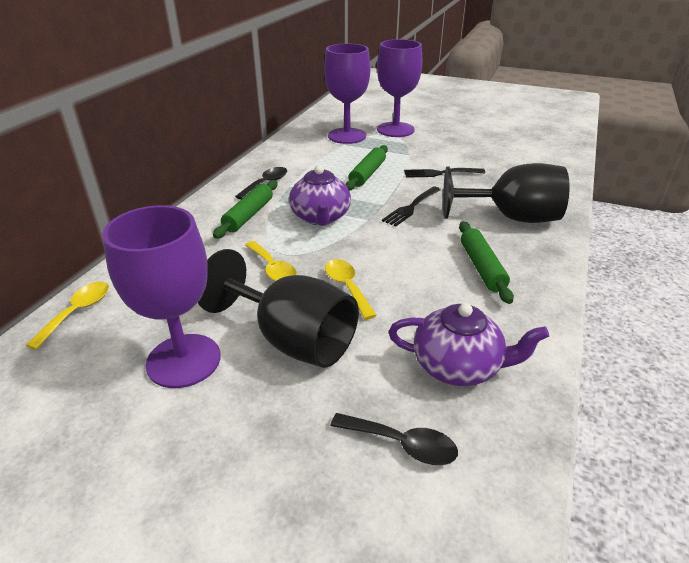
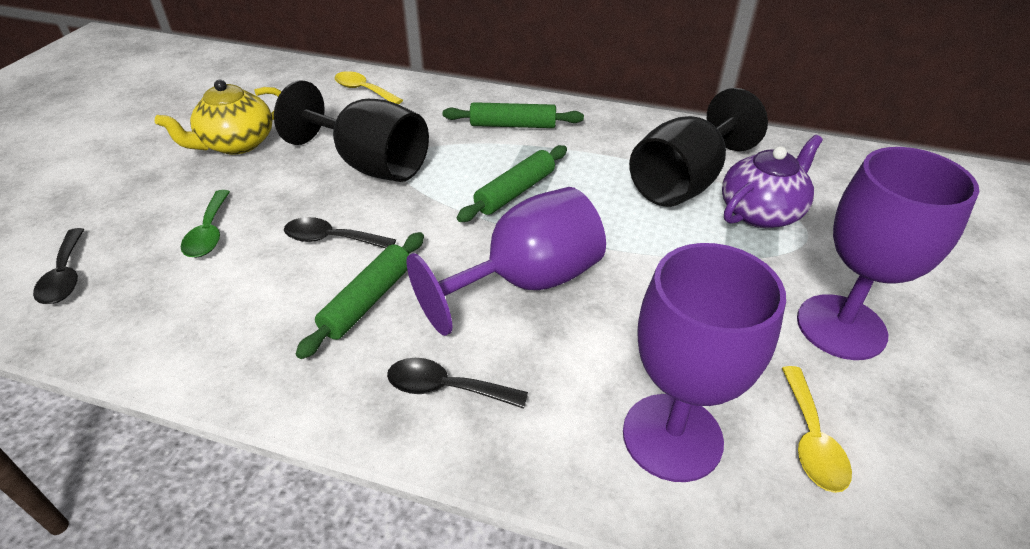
black fork: [382,186,441,227] [404,168,485,178] = 2 -> none = 0
black spoon: [235,167,287,200] [330,413,458,465] = 2 -> [33,228,84,304] [284,217,396,248] [387,358,528,409] = 3
green spoon: none = 0 -> [181,190,230,258] = 1
purple teapot: [289,165,351,226] [389,303,549,386] = 2 -> [722,135,823,228] = 1
yellow spoon: [25,281,109,350] [245,241,297,281] [325,259,377,320] = 3 -> [334,71,403,105] [782,366,852,493] = 2
yellow teapot: none = 0 -> [155,80,282,155] = 1

